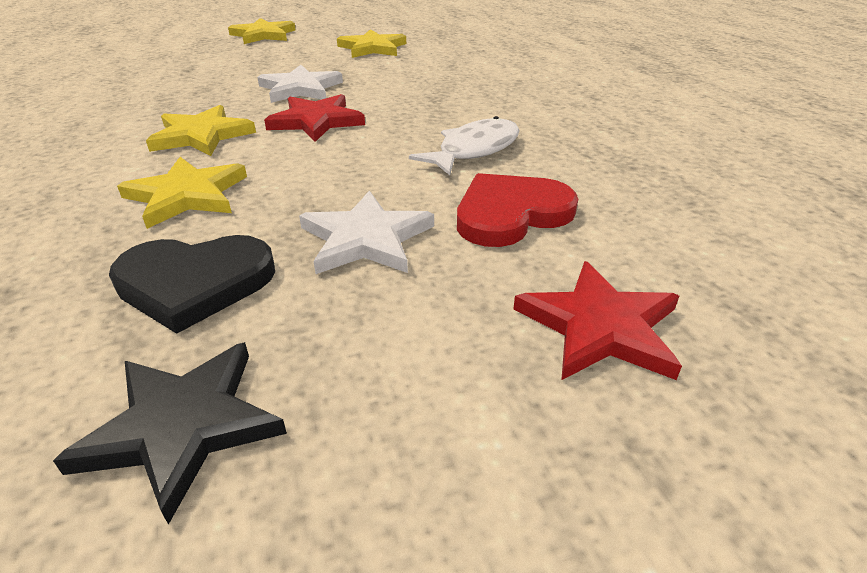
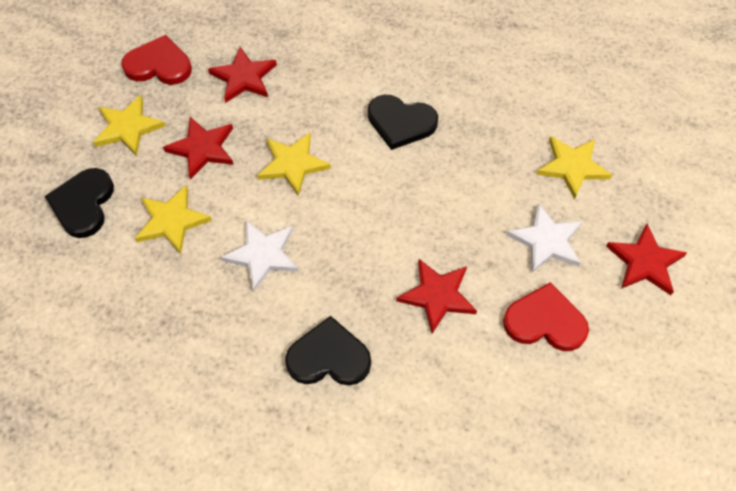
black heart: [109,235,275,334] = 1 -> [45,168,114,238] [285,316,371,385] [368,95,438,150] = 3
black star: [53,342,287,525] = 1 -> none = 0
red heart: [457,173,578,247] = 1 -> [121,35,192,85] [503,282,589,351] = 2
red star: [264,94,365,142] [513,261,682,380] = 2 -> [163,117,234,180] [208,47,277,103] [396,259,477,334] [606,224,687,295] = 4
white fish: [409,116,519,176] = 1 -> none = 0

